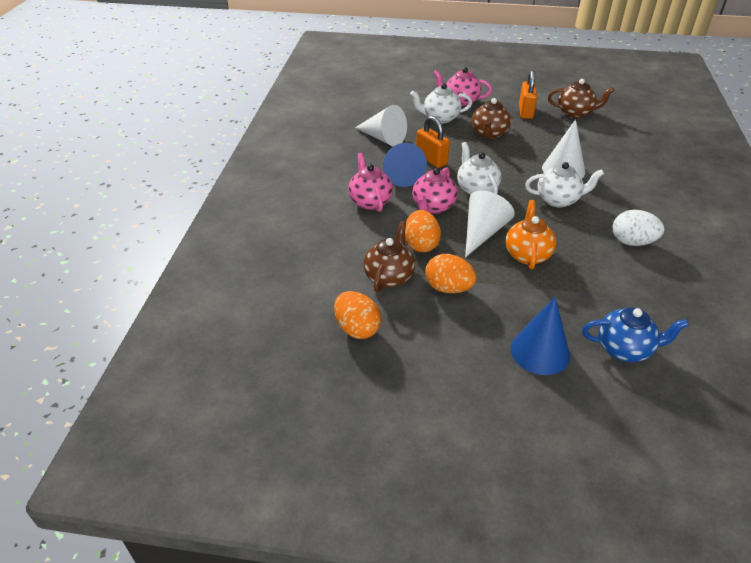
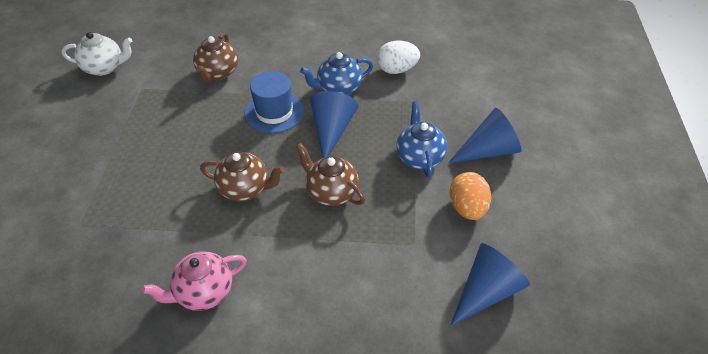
blue cone: [383,143,427,187] [511,297,570,375] = 2 -> [310,91,358,158] [448,108,522,163] [450,243,530,326] = 3
blue hat: none = 0 -> [245,71,304,133] = 1
blue teapot: [582,307,689,362] = 1 -> [300,52,373,95] [396,101,447,177] = 2
orange egg: [334,291,381,339] [405,210,441,252] [425,254,477,293] = 3 -> [450,172,491,220] = 1
orange padlock: [416,116,450,168] [519,70,537,119] = 2 -> none = 0
orange teapot: [505,200,556,270] = 1 -> none = 0
pink teapot: [348,153,393,212] [412,167,458,214] [433,67,492,106] = 3 -> [141,251,247,311] = 1
white cone: [355,105,407,146] [465,190,515,258] [542,119,585,179] = 3 -> none = 0
white teapot: [410,83,472,123] [457,142,501,195] [525,162,604,208] = 3 -> [61,32,132,76] = 1

